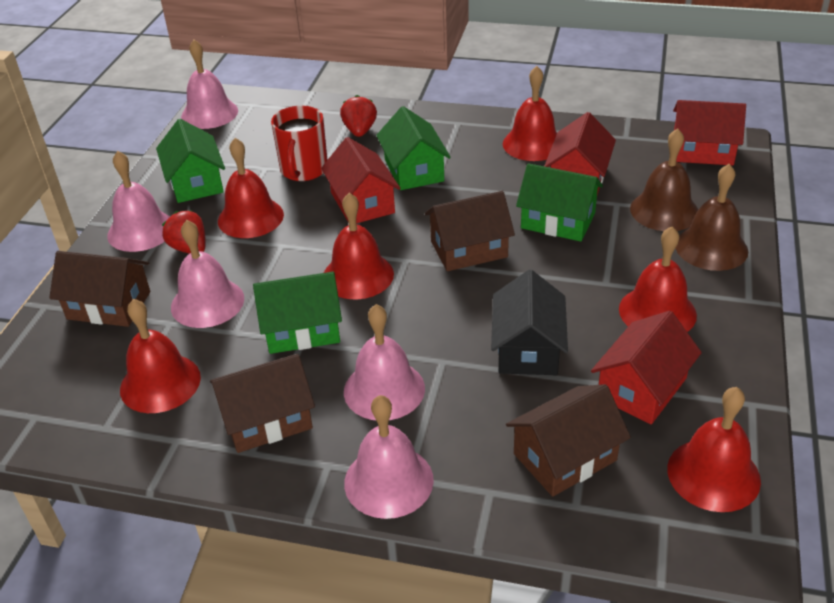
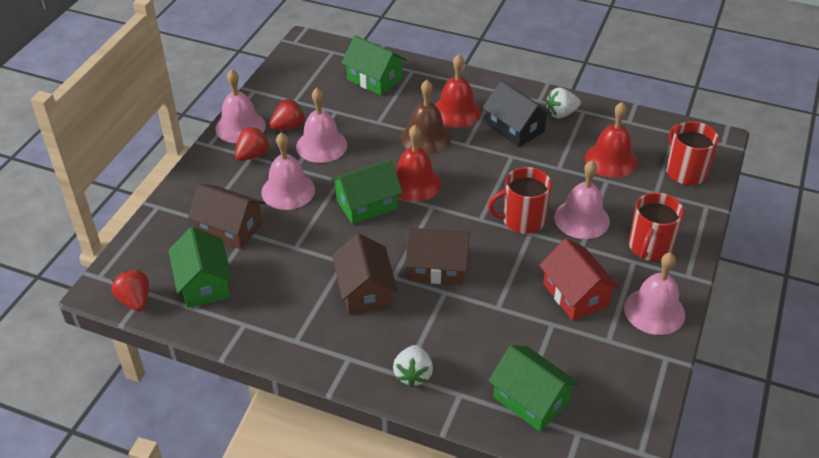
brown bell: [630,128,698,231] [676,164,748,271] = 2 -> [401,80,451,154] = 1
brown house: [49,251,150,327] [210,354,315,453] [424,191,515,271] [506,384,631,497] = 4 -> [188,184,265,249] [332,233,398,315] [405,228,470,285] = 3
red bell: [120,299,201,413] [218,138,284,238] [324,193,394,299] [503,66,557,161] [619,226,697,332] [667,387,761,512] = 6 -> [396,125,441,202] [435,54,481,128] [585,102,637,178] = 3
red house: [321,137,401,223] [544,112,616,195] [591,311,702,424] [673,100,746,165] = 4 -> [539,238,620,320] = 1
red mug: [271,106,328,181] = 1 -> [488,167,552,234] [629,192,684,261] [666,121,719,185] = 3
red strawberry: [162,210,206,254] [340,95,377,137] = 2 -> [111,269,149,311] [235,127,270,161] [269,99,305,130] = 3
white strawberry: none = 0 -> [393,345,433,388] [546,87,581,118] = 2

